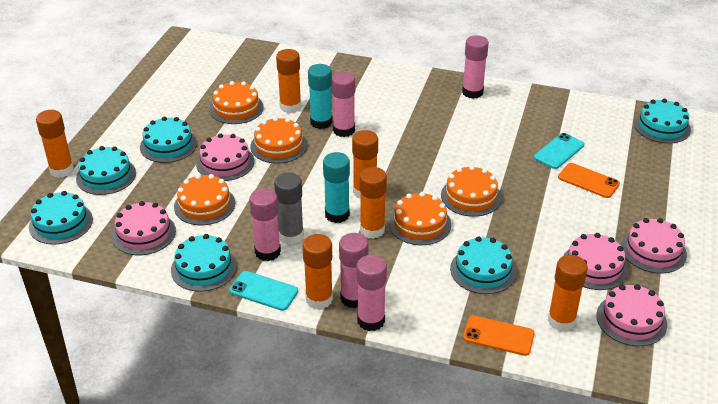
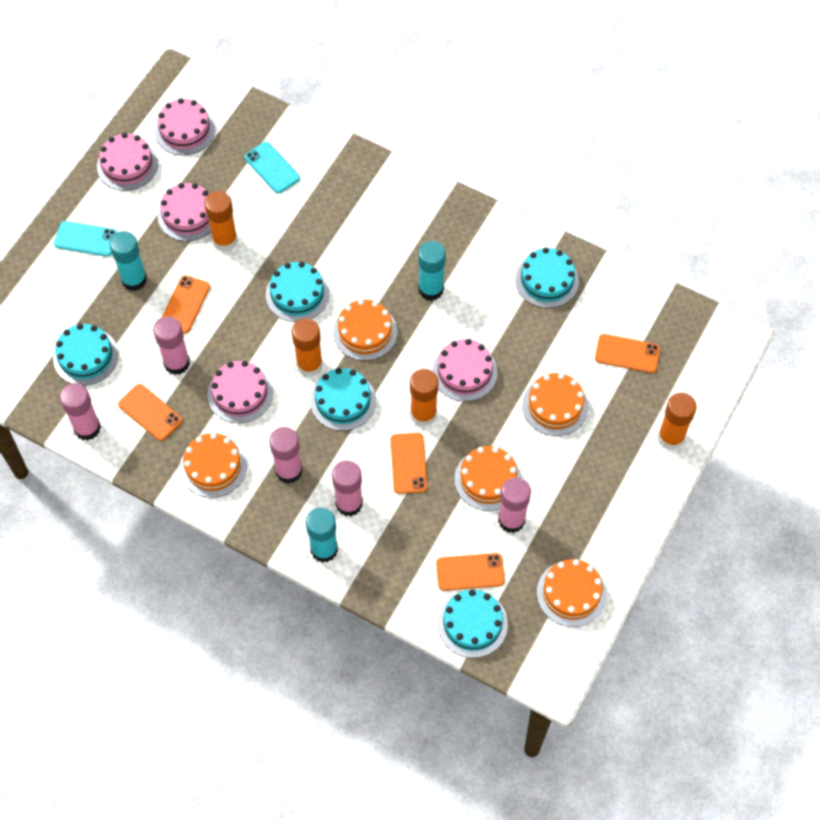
grey glue stick: [274,173,304,245] = 1 -> none = 0
orange glue stick: [36,110,74,178] [276,49,301,113] [302,234,333,310] [352,130,378,198] [359,167,387,239] [548,255,588,331] = 6 -> [204,191,238,251] [292,318,323,377] [410,369,438,426] [658,393,697,450] = 4
orange phone: [463,316,535,356] [558,163,620,198] = 2 -> [118,384,182,441] [161,275,210,334] [391,433,427,494] [436,553,505,591] [595,334,660,373] = 5
turquoise cake: [29,191,93,245] [76,146,136,195] [140,116,197,163] [171,234,237,292] [450,236,516,294] [634,99,691,144] = 6 -> [53,324,119,386] [266,262,329,322] [310,368,376,431] [438,589,508,658] [516,248,579,308] = 5
turquoise glue stick: [308,64,332,129] [323,152,350,223] = 2 -> [109,231,147,291] [306,508,338,563] [418,241,446,301] = 3

